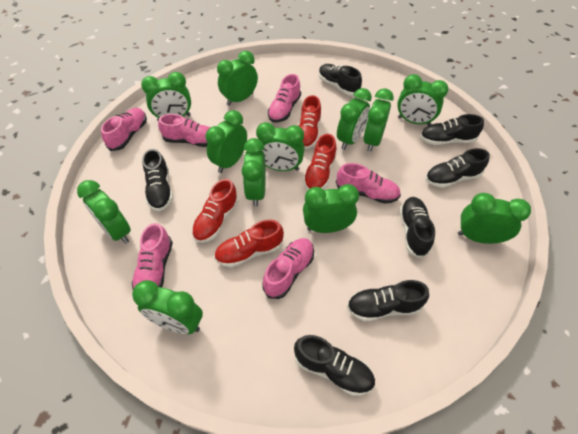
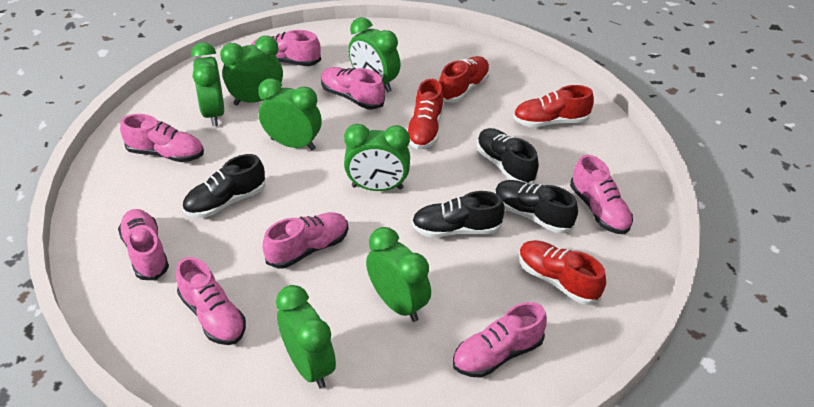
black shoe: [142,149,173,211] [294,335,375,396] [319,64,362,96] [347,280,429,322] [399,197,435,258] [420,114,484,145] [425,148,490,188] = 7 -> [182,154,265,218] [412,191,505,237] [477,128,539,185] [495,180,578,233] = 4
green clock: [77,180,131,244] [132,280,203,334] [141,72,191,122] [205,110,247,173] [217,51,258,106] [242,138,265,207] [256,122,305,171] [303,184,359,233] [337,88,372,150] [363,89,394,152] [397,74,448,126] [458,193,531,244] = 12 -> [191,42,224,127] [220,36,283,105] [258,78,322,150] [276,285,336,389] [344,124,410,191] [348,17,400,92] [366,227,431,322] = 7
pink shoe: [101,108,147,151] [132,223,173,289] [158,114,210,147] [263,238,314,299] [268,74,301,122] [336,163,401,204] = 6 -> [118,209,169,280] [120,114,204,162] [176,257,246,345] [251,30,321,66] [262,212,348,268] [321,67,385,110] [453,302,547,378] [570,155,633,234] = 8

